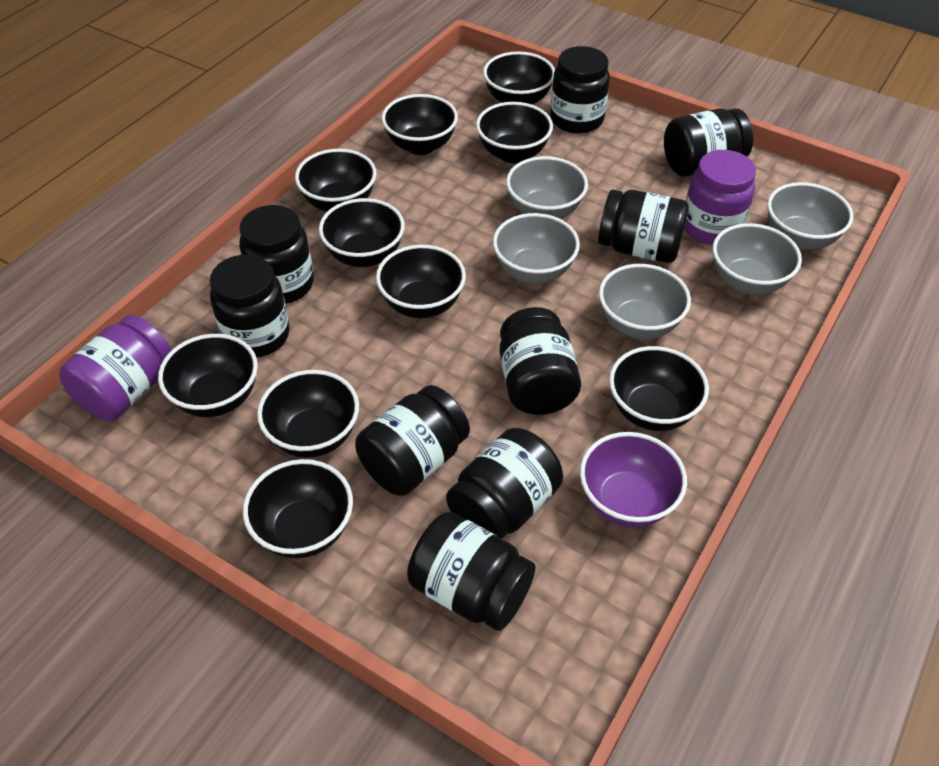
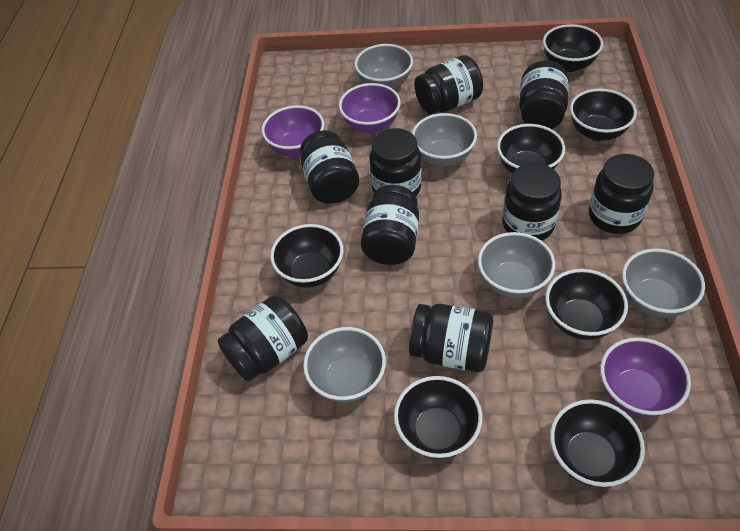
black bowl: [158,334,258,417] [243,459,353,558] [257,370,359,458] [295,149,377,212] [319,198,405,267] [376,245,466,318] [382,94,458,155] [476,102,553,163] [483,52,555,105] [609,346,709,431] = 10 -> [270,224,343,288] [394,376,482,459] [497,124,565,174] [543,24,603,72] [545,269,628,340] [550,399,645,487] [570,89,637,141] = 7
purple bowl: [580,432,687,527] = 1 -> [262,105,324,157] [339,83,401,133] [600,337,691,417] = 3
purple jar: [59,315,172,421] [684,150,756,245] = 2 -> none = 0

